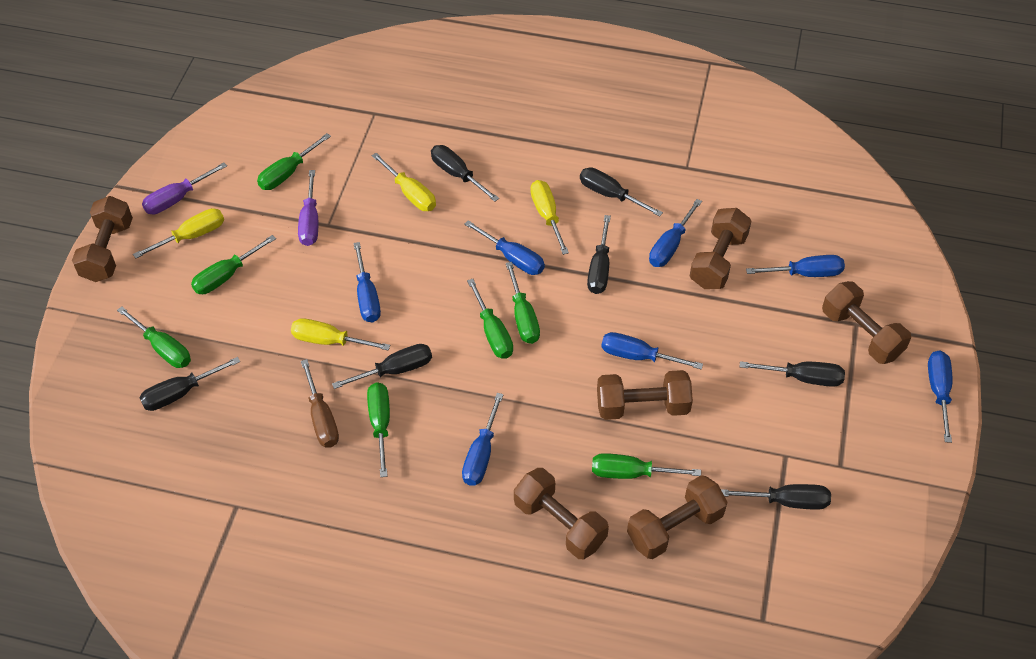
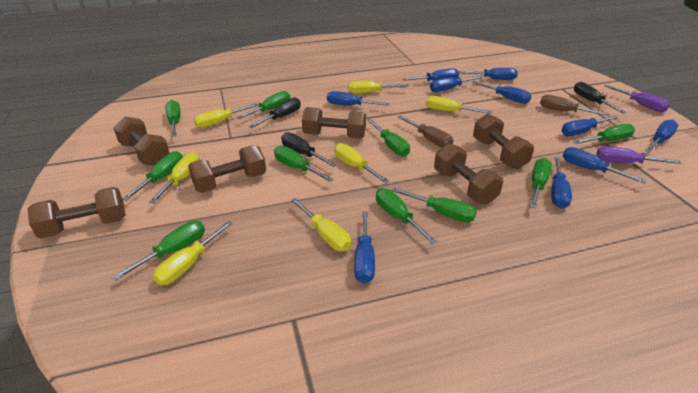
black screwdriver: [139,357,240,411] [332,344,432,389] [431,145,499,202] [580,167,663,217] [587,215,611,294] [721,484,831,510] [740,361,845,387] = 7 -> [249,98,301,128] [281,132,337,167] [574,82,626,114] = 3
blue screwdriver: [353,242,381,322] [462,393,503,486] [464,220,545,275] [601,332,703,369] [649,199,702,267] [746,255,845,277] [928,351,953,443] = 7 -> [327,91,390,106] [354,211,375,284] [402,68,459,81] [430,76,483,92] [458,68,518,80] [472,81,532,104] [551,157,572,208] [561,115,618,136] [563,147,647,184] [645,120,678,152] = 10
brown screwdriver: [301,359,339,447] = 1 -> [397,115,453,147] [540,95,610,116] = 2
green screwdriver: [117,306,191,368] [191,235,276,294] [257,133,331,190] [367,382,390,477] [467,279,513,359] [506,262,540,344] [592,453,701,479] = 7 -> [112,221,205,280] [122,151,183,201] [166,100,181,137] [236,91,290,119] [274,146,334,182] [367,119,410,156] [376,188,437,244] [392,188,477,222] [530,158,552,208] [573,124,635,144] = 10
yellow screwdriver: [133,208,224,259] [291,318,390,351] [372,153,436,211] [530,180,569,255] = 4 -> [149,152,200,204] [153,221,233,285] [194,103,258,128] [291,198,351,251] [334,143,390,183] [348,81,409,94] [426,96,492,114] = 7

